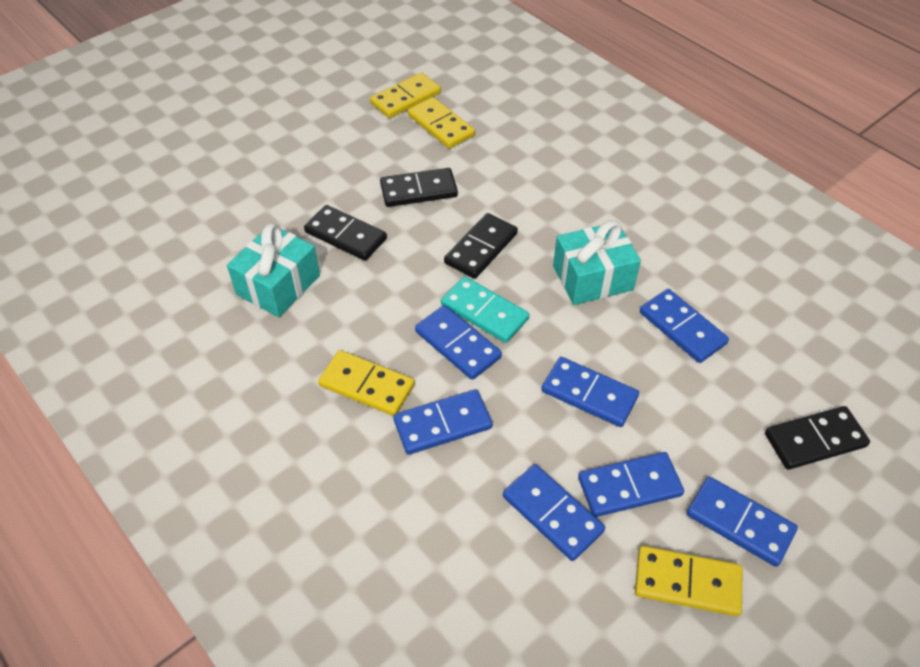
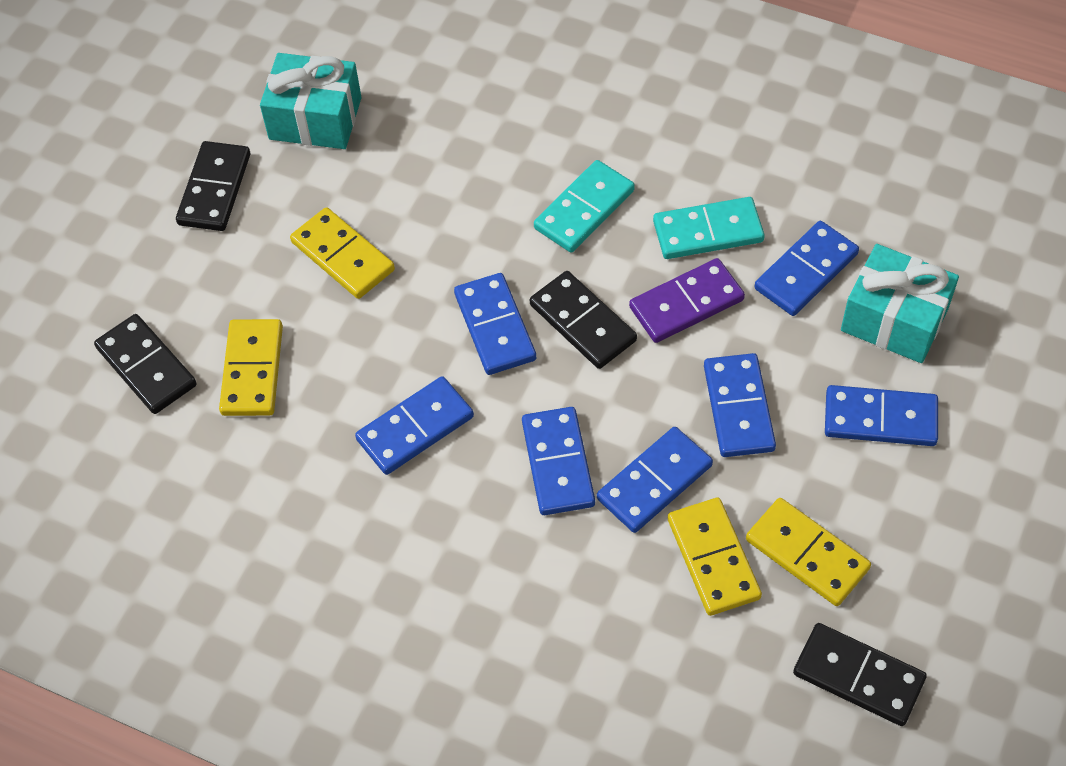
purple domino: none = 0 -> [629,258,745,343] = 1
turquoise domino: [441,276,529,343] = 1 -> [534,160,635,253] [653,197,765,259] = 2

